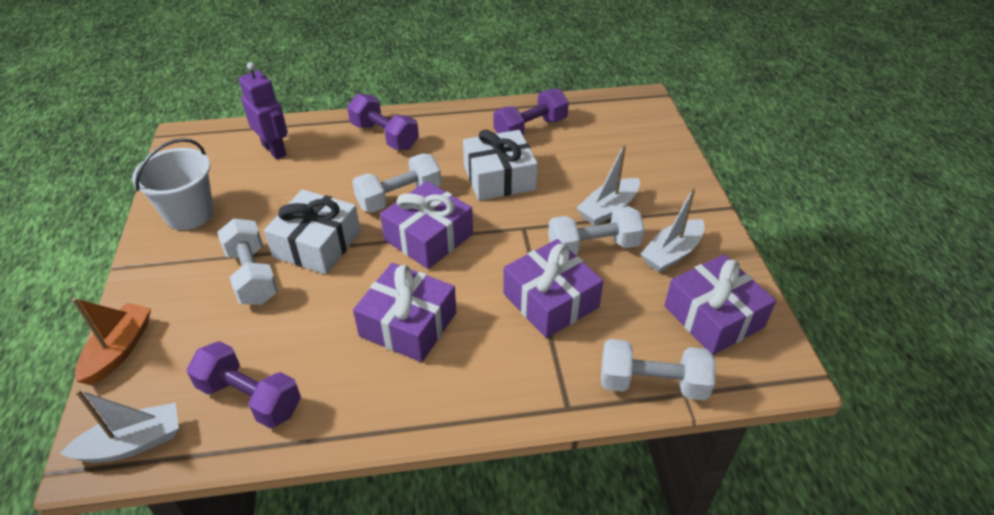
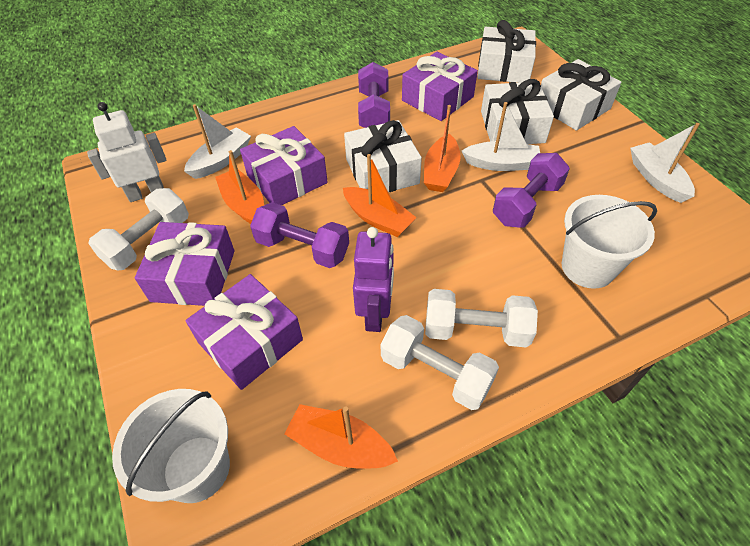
orange boat: [72,298,151,385] = 1 -> [215,150,264,224] [285,404,398,469] [343,154,417,237] [424,105,461,192] = 4
white bucket: [132,138,214,230] = 1 -> [112,389,230,503] [561,195,657,289] = 2
white dumbbell: [217,218,278,305] [352,153,441,213] [548,206,645,255] [601,339,716,401] = 4 -> [88,188,189,271] [381,315,499,410] [425,289,538,347] = 3
white gift: [264,189,361,275] [463,130,538,201] = 2 -> [344,120,422,192] [477,20,536,83] [481,79,554,144] [541,59,621,131] = 4
white robot: none = 0 -> [87,102,166,202] = 1

